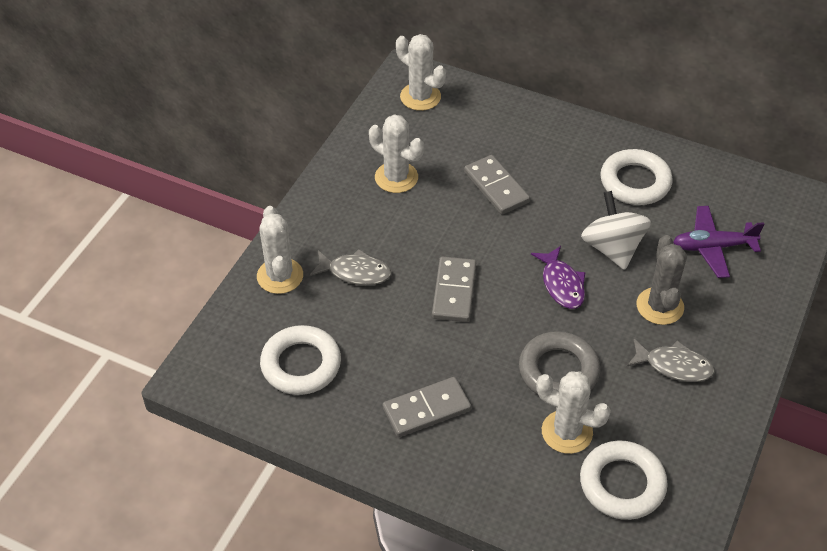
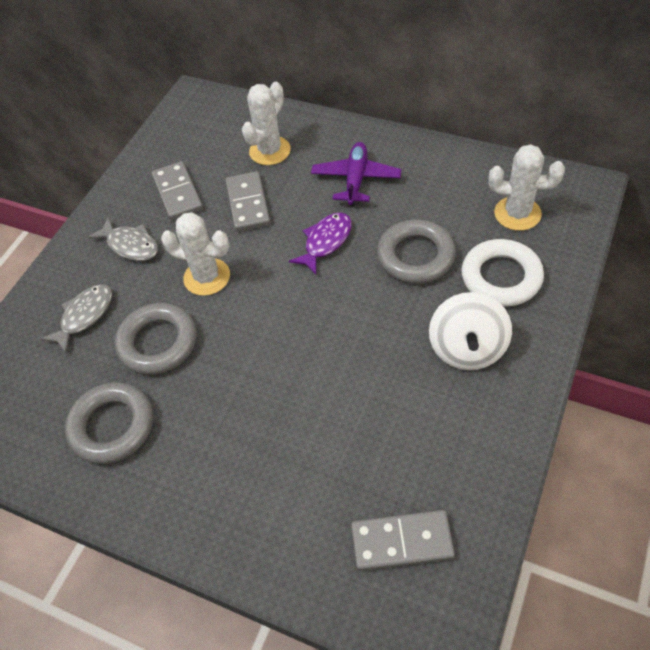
grey cactus: [637,235,687,325] = 1 -> none = 0
grey ring: [519,331,600,395] = 1 -> [65,382,153,464] [115,303,197,375] [377,219,456,284] = 3
white cactus: [257,206,303,294] [369,115,424,193] [396,34,446,111] [536,371,611,454] = 4 -> [161,212,230,296] [242,82,291,165] [489,144,565,231] = 3
white ring: [260,325,341,395] [580,441,668,520] [600,149,673,205] = 3 -> [461,239,544,306] = 1

